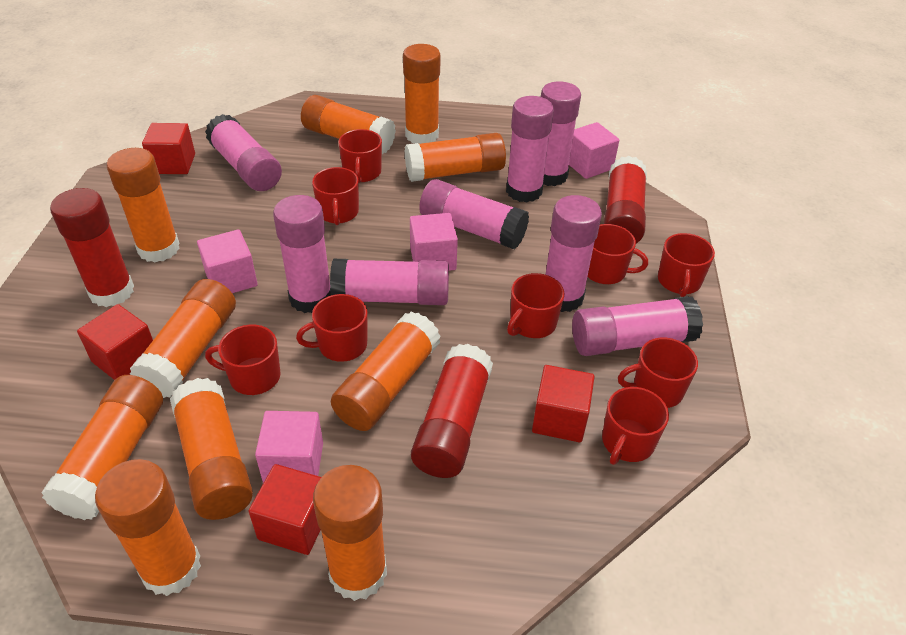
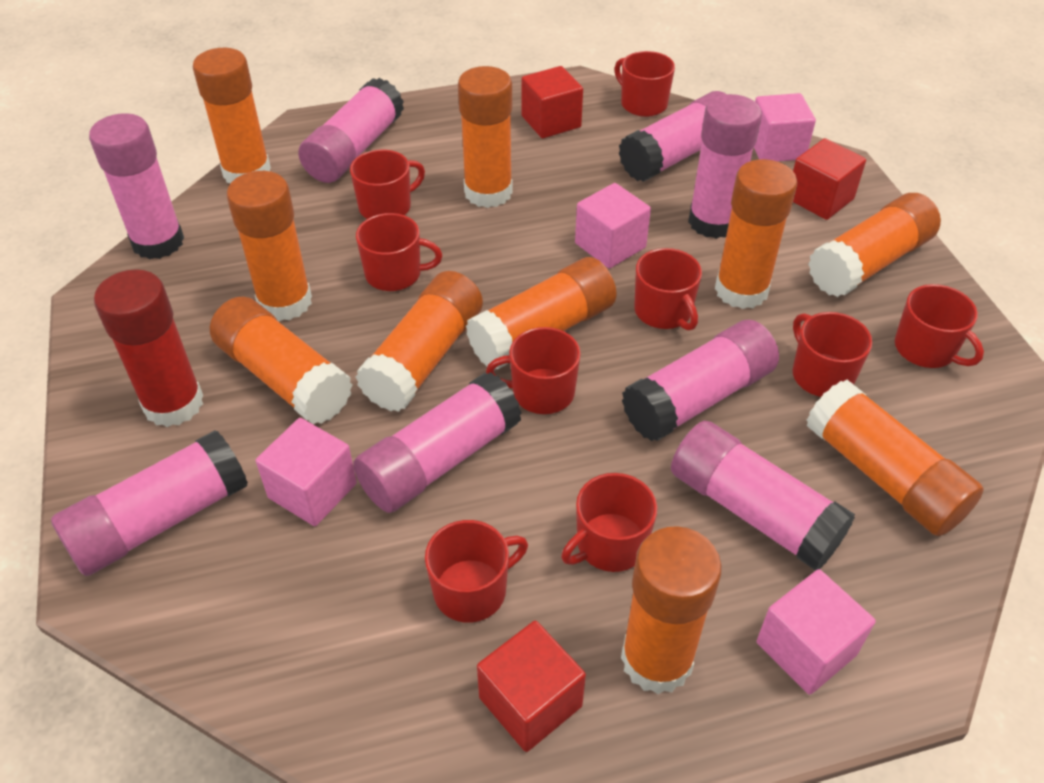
red cube: [77,304,153,380] [142,123,195,174] [248,464,321,555] [532,365,595,442] = 4 -> [477,621,586,752] [521,66,583,138] [793,138,866,220] = 3
red glue stick: [50,188,134,307] [411,344,493,478] [604,156,647,243] = 3 -> [94,269,203,427] = 1

